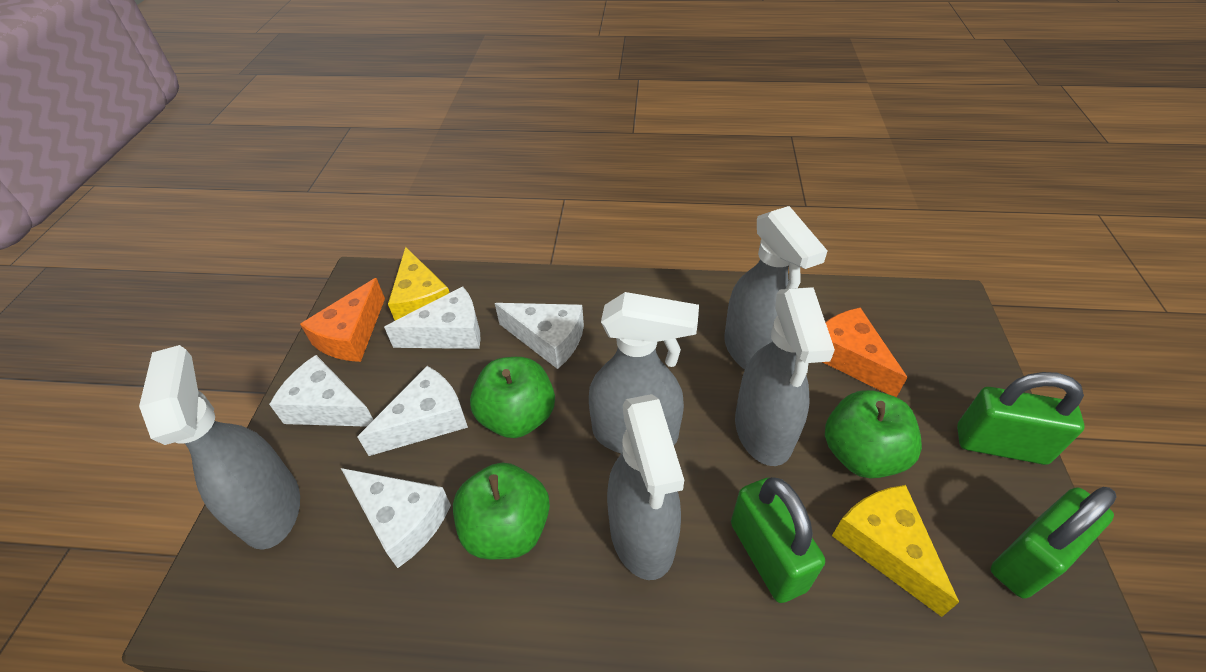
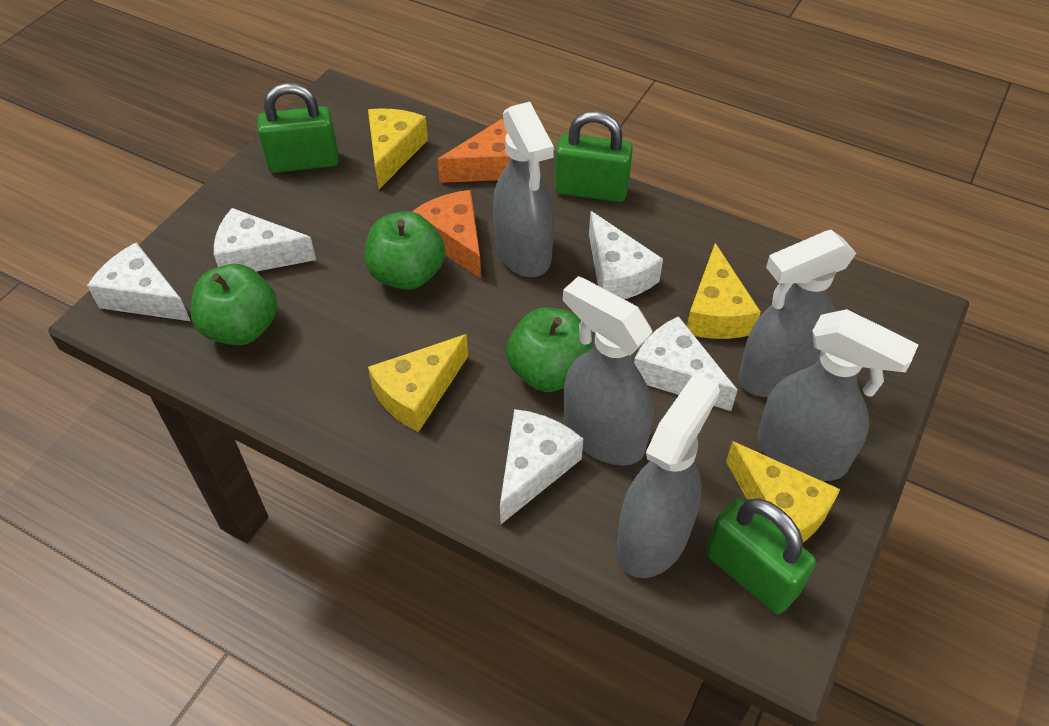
yellow cheese: [388,247,450,321] [832,485,959,617] = 2 -> [368,108,428,189] [368,334,468,432] [687,243,761,339] [726,441,841,542] = 4

